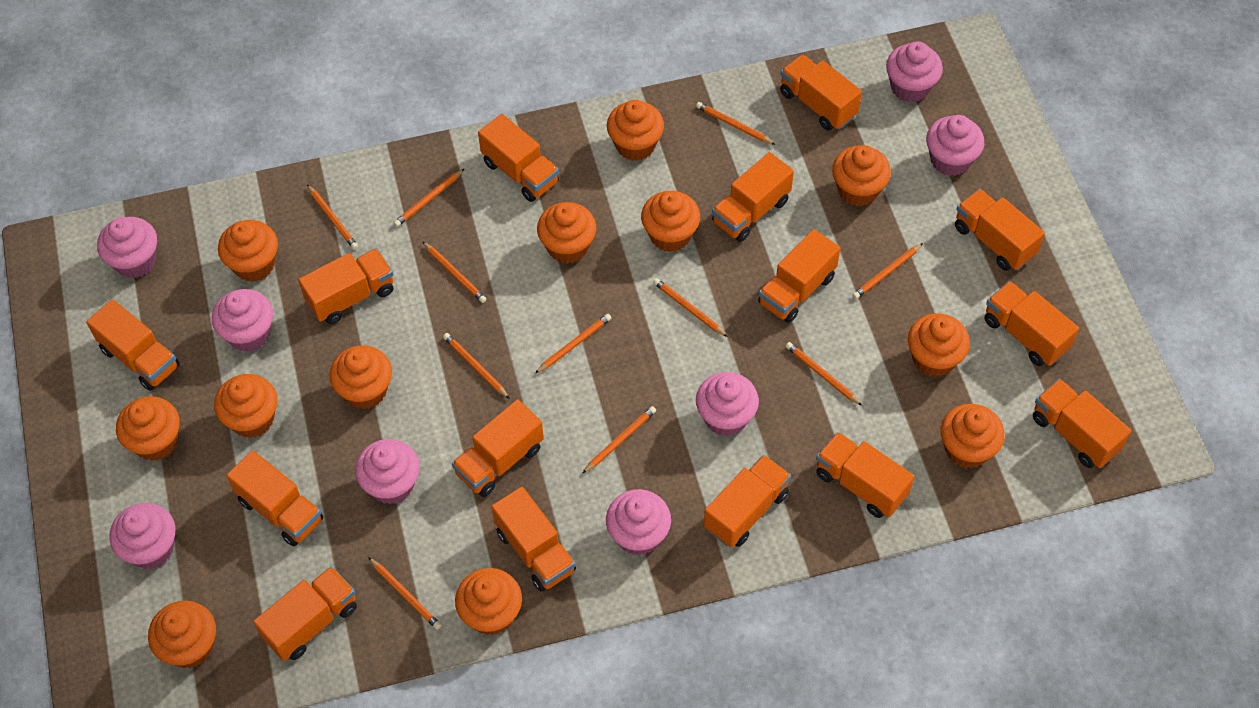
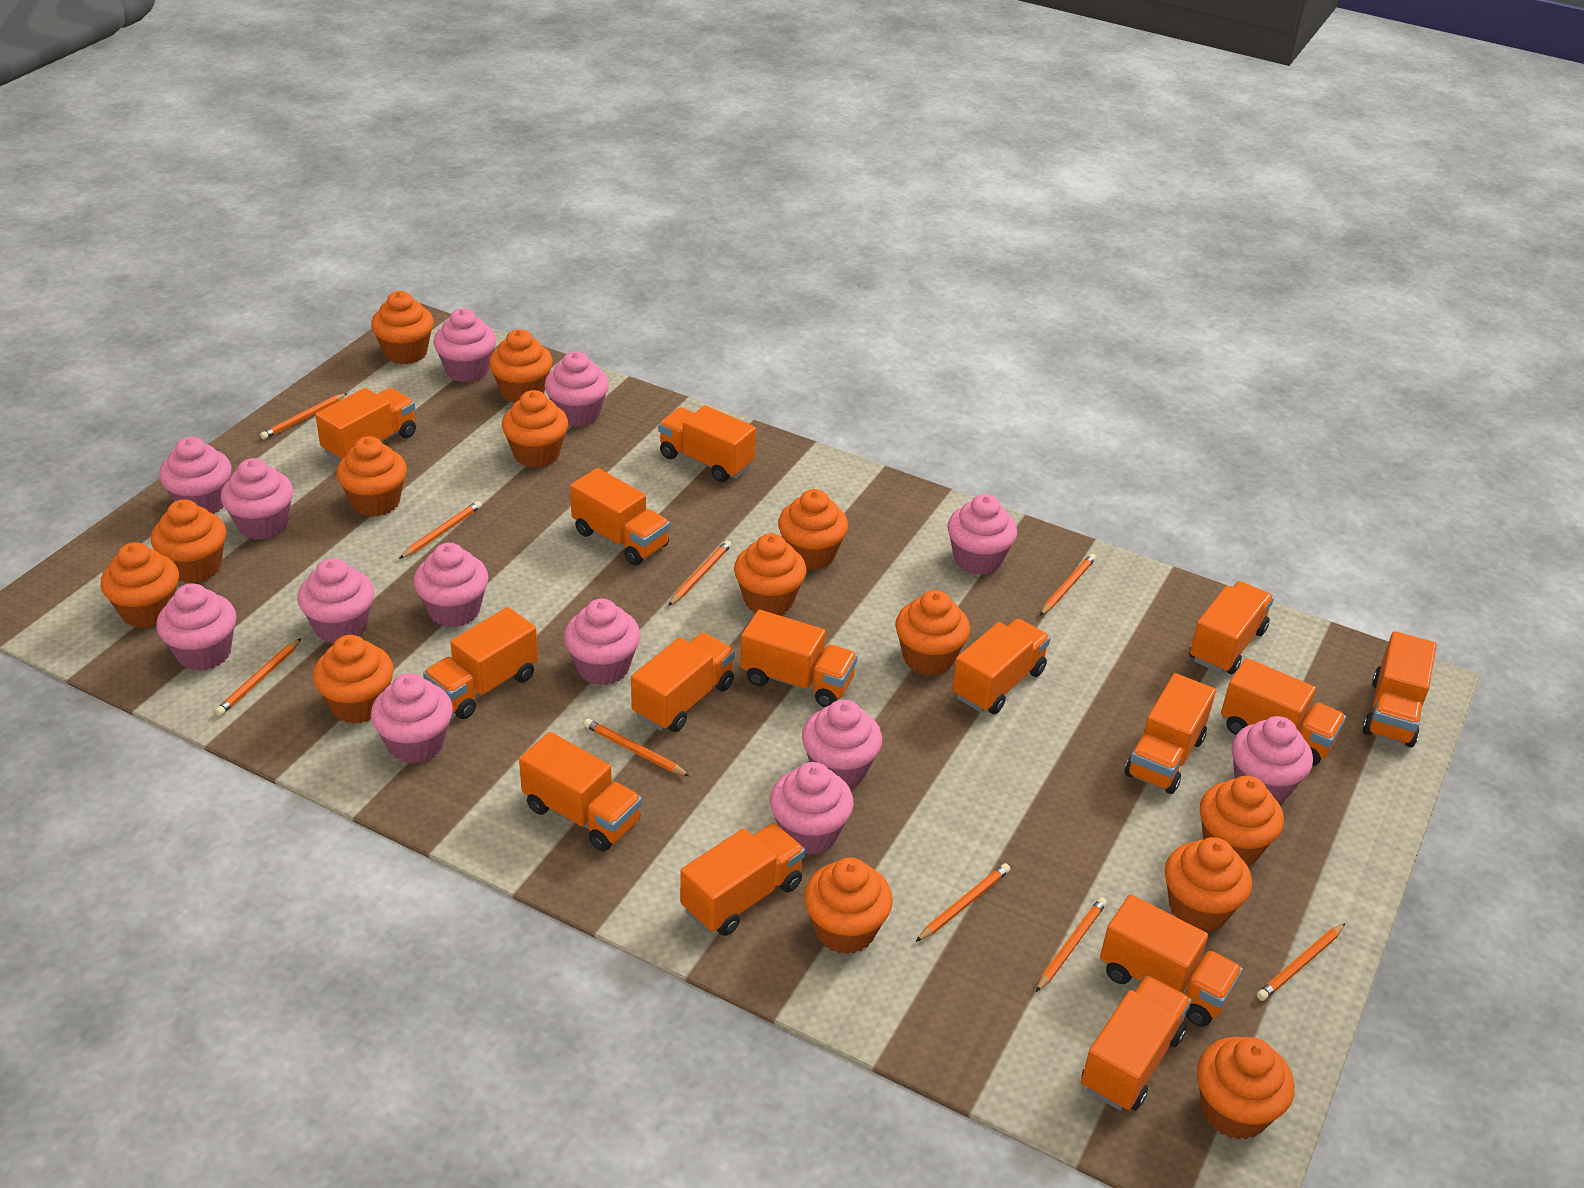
orange cupcake: [116,396,180,461] [148,601,216,668] [214,374,277,438] [218,220,278,282] [330,345,392,409] [455,568,522,635] [537,202,596,264] [607,100,664,161] [641,191,700,252] [832,145,891,206] [908,314,970,377] [941,404,1005,469] = 12 -> [101,542,179,628] [151,499,226,583] [313,635,394,724] [336,436,407,517] [371,291,434,364] [489,329,553,403] [502,390,568,468] [734,533,807,615] [778,489,848,570] [804,858,893,954] [895,590,970,676] [1165,837,1252,932] [1197,1037,1295,1140] [1200,776,1284,866] = 14
orange pencil: [307,184,358,250] [368,557,441,630] [394,169,464,227] [422,241,487,303] [443,333,510,399] [535,314,611,373] [582,406,656,474] [653,278,728,337] [696,102,776,145] [786,342,862,406] [853,243,923,299] = 11 -> [215,638,301,716] [260,393,347,439] [399,501,482,559] [584,719,690,776] [668,540,732,606] [915,863,1010,942] [1036,897,1107,992] [1040,554,1096,616] [1257,923,1345,1001] = 9
pink cupcake: [97,217,157,278] [109,503,176,569] [212,289,273,352] [355,439,420,504] [606,489,671,556] [696,372,759,436] [886,41,943,102] [926,115,984,176] = 8 -> [157,583,236,671] [159,437,231,514] [221,458,293,540] [297,558,374,644] [371,673,453,764] [413,543,489,627] [433,308,496,382] [545,351,609,427] [564,599,641,685] [770,762,854,855] [802,699,882,788] [947,494,1017,575] [1232,716,1313,803] = 13

